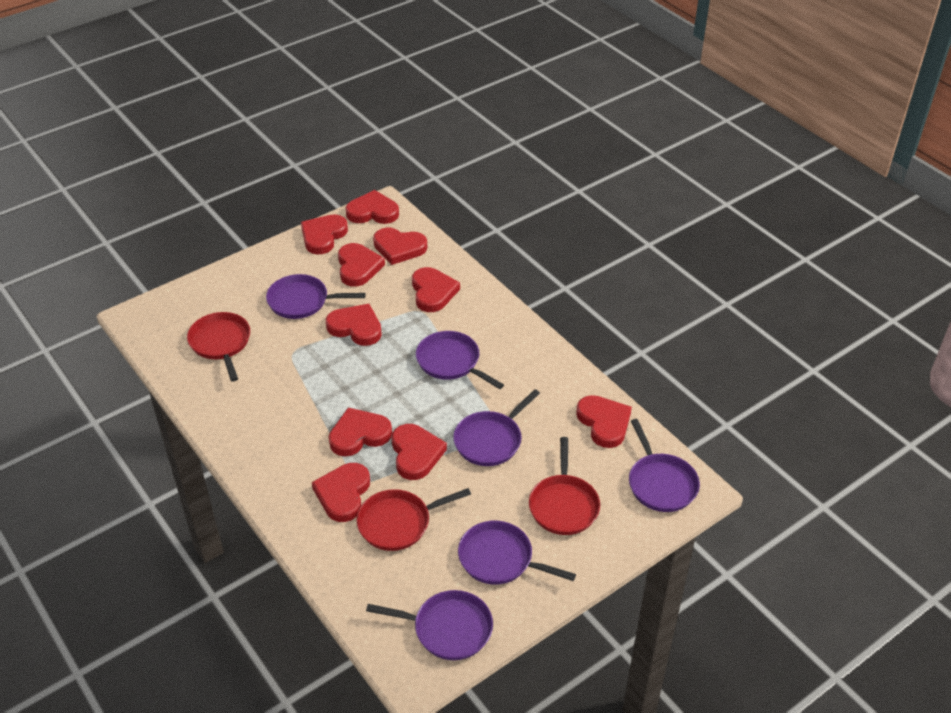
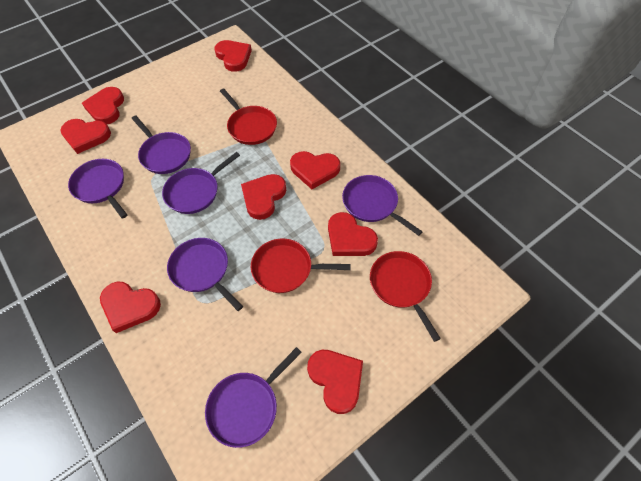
red heart: [301,214,348,254] [312,463,370,522] [326,304,382,346] [329,407,392,456] [338,243,385,287] [345,190,399,224] [373,228,427,265] [392,424,447,480] [412,267,460,312] [576,395,632,448] = 10 -> [60,119,111,154] [82,87,124,124] [100,282,161,333] [214,40,252,72] [241,174,286,220] [290,151,340,189] [307,350,363,414] [328,212,378,256] = 8

